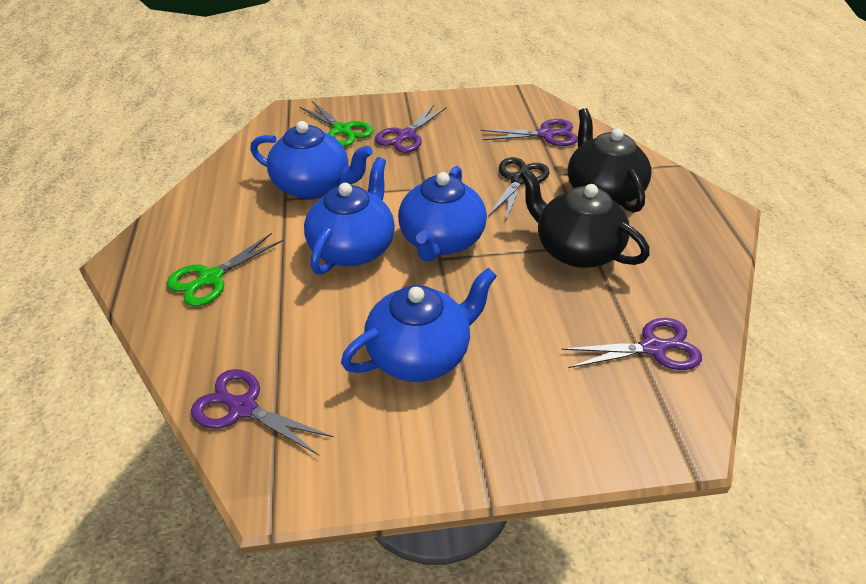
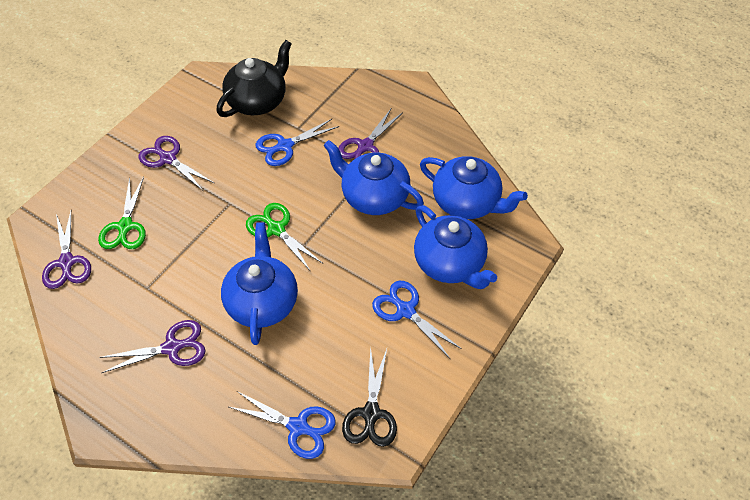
black teapot: [520,169,650,268] [568,108,652,213] = 2 -> [217,40,292,117] = 1
blue scissors: none = 0 -> [229,391,336,459] [256,119,339,166] [372,281,462,359] = 3

